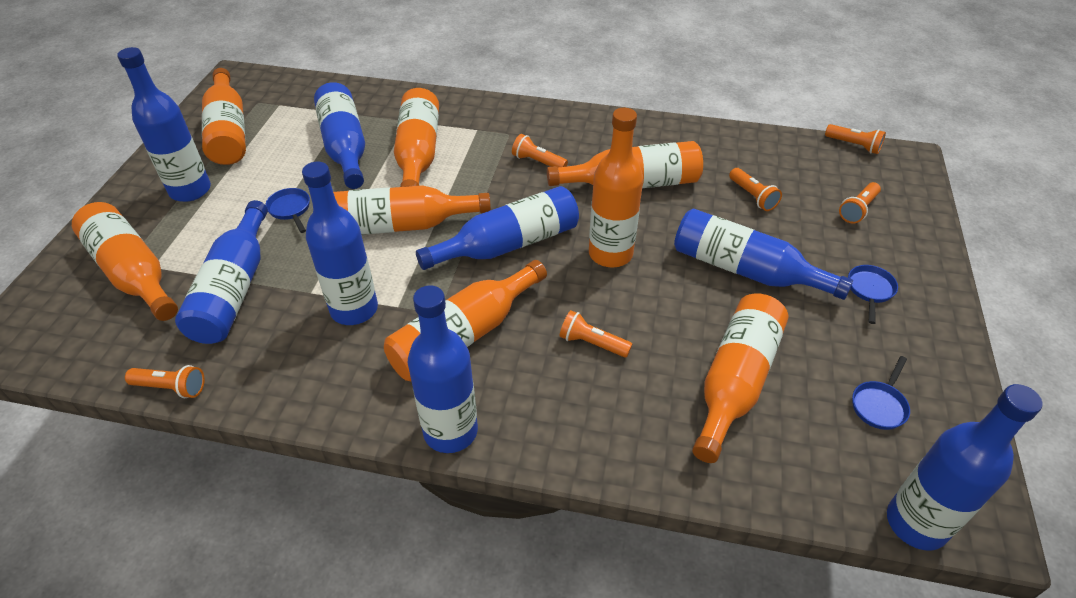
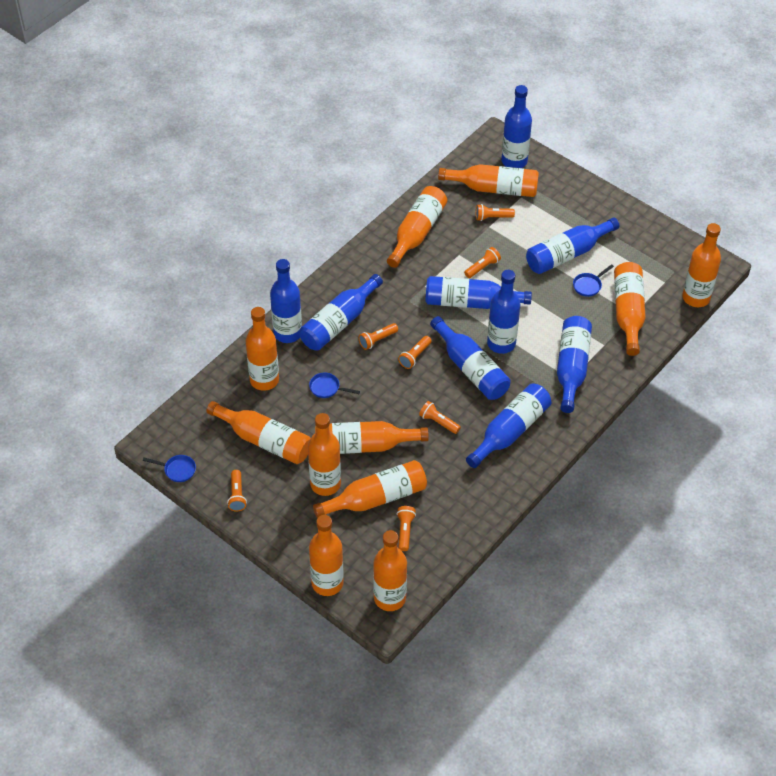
blue bottle: [117,47,211,202] [175,200,268,344] [302,162,378,325] [314,82,365,189] [408,285,478,453] [416,186,579,270] [674,209,853,300] [887,384,1043,551] = 8 -> [270,259,302,343] [299,274,383,351] [425,276,532,309] [430,316,511,400] [466,383,551,468] [487,270,520,354] [501,85,532,168] [526,218,619,274] [557,316,592,413] = 9
orange bottle: [72,202,178,321] [202,68,246,165] [333,185,491,235] [384,260,547,382] [394,88,439,187] [547,141,703,188] [589,108,643,267] [692,293,788,463] = 8 -> [207,401,311,464] [246,307,279,391] [308,413,341,496] [309,515,344,596] [313,460,427,518] [315,421,429,454] [373,530,407,611] [387,186,447,268] [438,164,539,197] [614,262,646,356] [682,223,721,307] = 11
orange flashlight: [125,365,205,398] [512,134,568,167] [559,310,632,357] [729,168,782,211] [825,124,886,154] [839,182,881,224] = 6 -> [227,470,247,512] [358,323,398,350] [397,506,416,551] [398,336,432,369] [419,401,461,434] [464,247,501,278] [476,204,515,221] = 7

